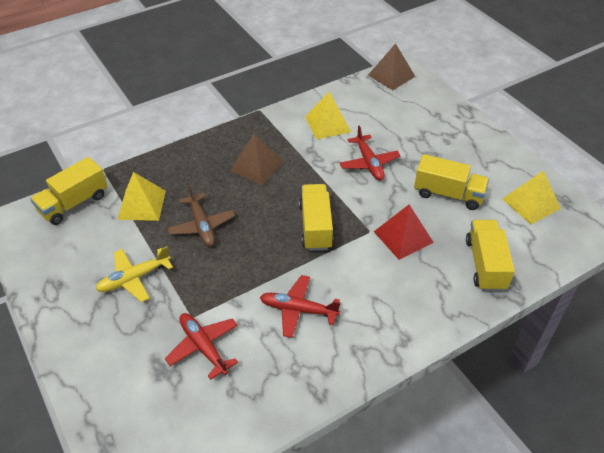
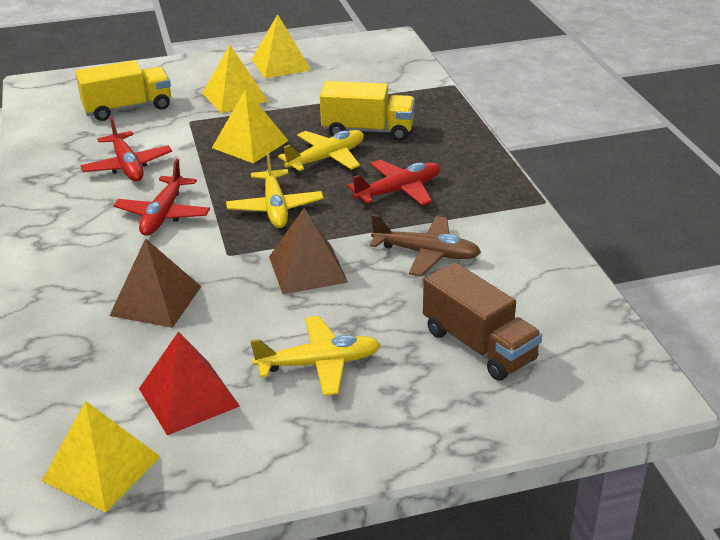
brown truck: none = 0 -> [423,262,542,381] = 1
yellow plane: [95,246,173,302] = 1 -> [226,152,324,228] [250,316,381,396] [278,130,364,171] = 3
yellow pyramid: [117,172,166,221] [305,92,351,140] [502,171,561,224] = 3 -> [42,401,161,513] [202,45,268,113] [212,89,289,164] [251,14,311,78] = 4
yellow truck: [30,157,108,225] [299,184,334,251] [414,154,489,210] [466,220,515,291] = 4 -> [75,60,171,121] [320,81,415,141] = 2

